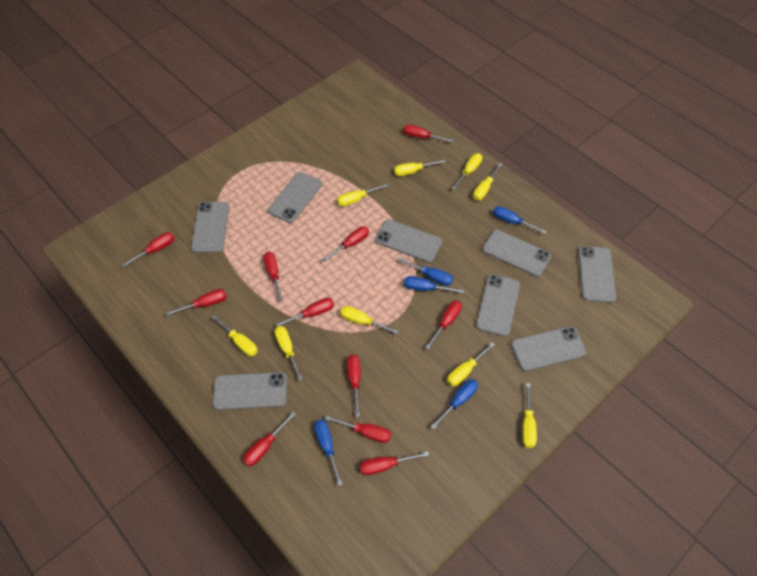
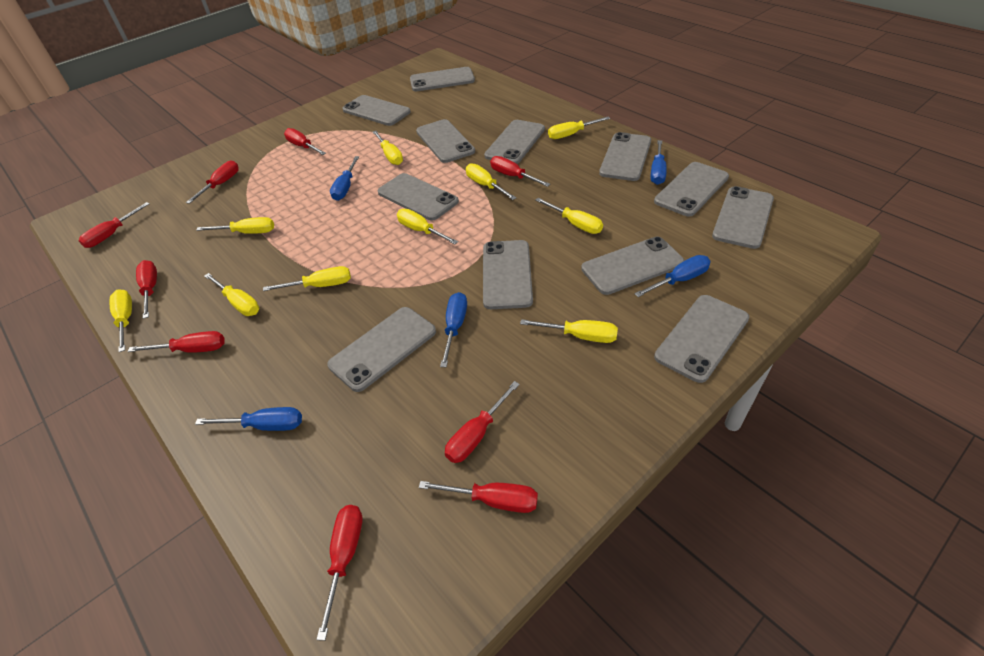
grey phone: [191,202,229,253] [213,372,287,410] [268,172,322,223] [375,219,442,263] [476,274,520,336] [482,230,551,277] [511,326,587,371] [578,246,616,303] = 8 -> [327,307,436,392] [342,95,411,126] [378,173,459,220] [410,67,475,91] [416,119,475,163] [483,240,533,309] [484,120,545,164] [581,236,684,295] [599,132,651,181] [654,162,729,217] [654,295,749,383] [712,186,774,249] = 12
red screwdriver: [121,232,175,268] [166,289,227,316] [243,412,296,466] [264,252,283,301] [275,298,334,327] [322,226,369,262] [325,416,391,443] [347,355,361,417] [360,451,429,475] [403,125,454,143] [425,301,462,350] = 11 -> [79,202,150,248] [127,331,225,353] [136,260,157,319] [186,161,239,204] [284,128,326,155] [316,505,363,641] [419,481,538,513] [445,381,520,463] [490,156,550,187] = 9
yellow screwdriver: [211,315,258,356] [274,326,303,381] [337,183,389,207] [340,306,399,334] [394,160,446,176] [447,342,495,386] [451,153,482,190] [473,163,503,200] [522,383,537,448] = 9 -> [109,289,132,352] [196,217,274,234] [204,273,259,316] [263,266,351,291] [373,131,403,165] [397,209,458,245] [466,163,516,200] [520,319,618,343] [535,198,603,234] [548,117,610,139] = 10

